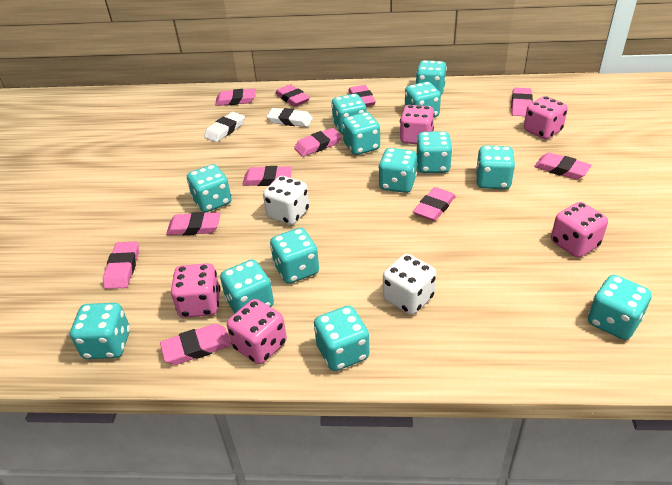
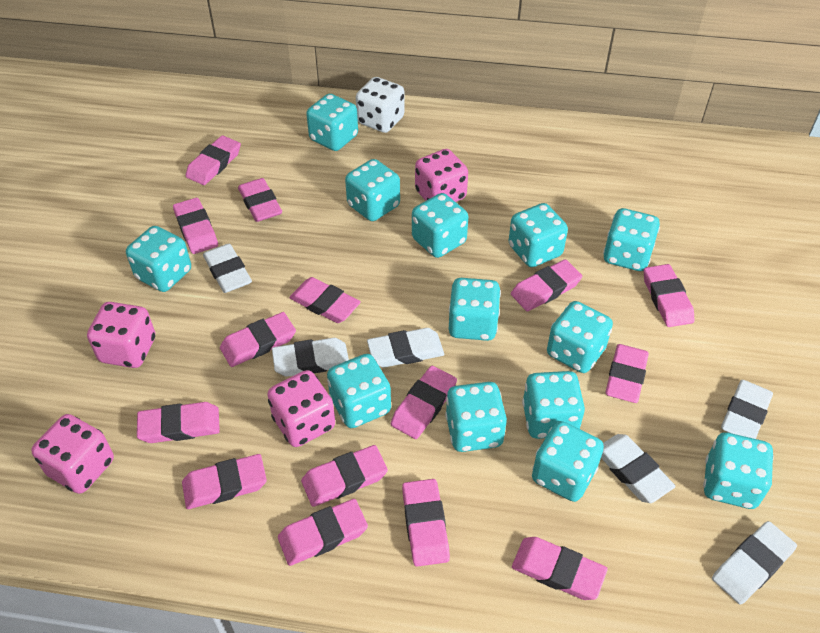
pink dice: [171,263,221,318] [227,299,287,364] [400,105,435,144] [524,96,568,139] [551,202,608,258] = 5 -> [31,414,114,494] [87,302,155,368] [267,370,335,447] [415,149,468,202] = 4
pink eraser: [103,242,139,289] [160,324,231,365] [166,212,220,235] [215,89,256,106] [242,166,292,186] [275,84,310,107] [294,128,342,157] [348,85,376,106] [413,187,456,221] [511,88,533,116] [534,153,591,180] = 11 -> [137,402,220,443] [173,198,218,254] [182,454,267,509] [185,136,241,185] [220,312,296,367] [238,178,282,222] [278,499,368,566] [289,277,361,323] [301,445,388,507] [391,366,457,439] [402,479,450,567] [511,259,583,311] [512,537,608,600] [605,344,649,403] [644,264,695,327] = 15
white dice: [263,176,309,225] [383,254,436,315] = 2 -> [356,77,405,133] = 1
white eraser: [204,112,245,142] [266,108,313,127] = 2 -> [203,244,252,293] [272,338,349,377] [367,328,444,368] [601,434,676,503] [712,521,797,605] [721,380,773,439] = 6

